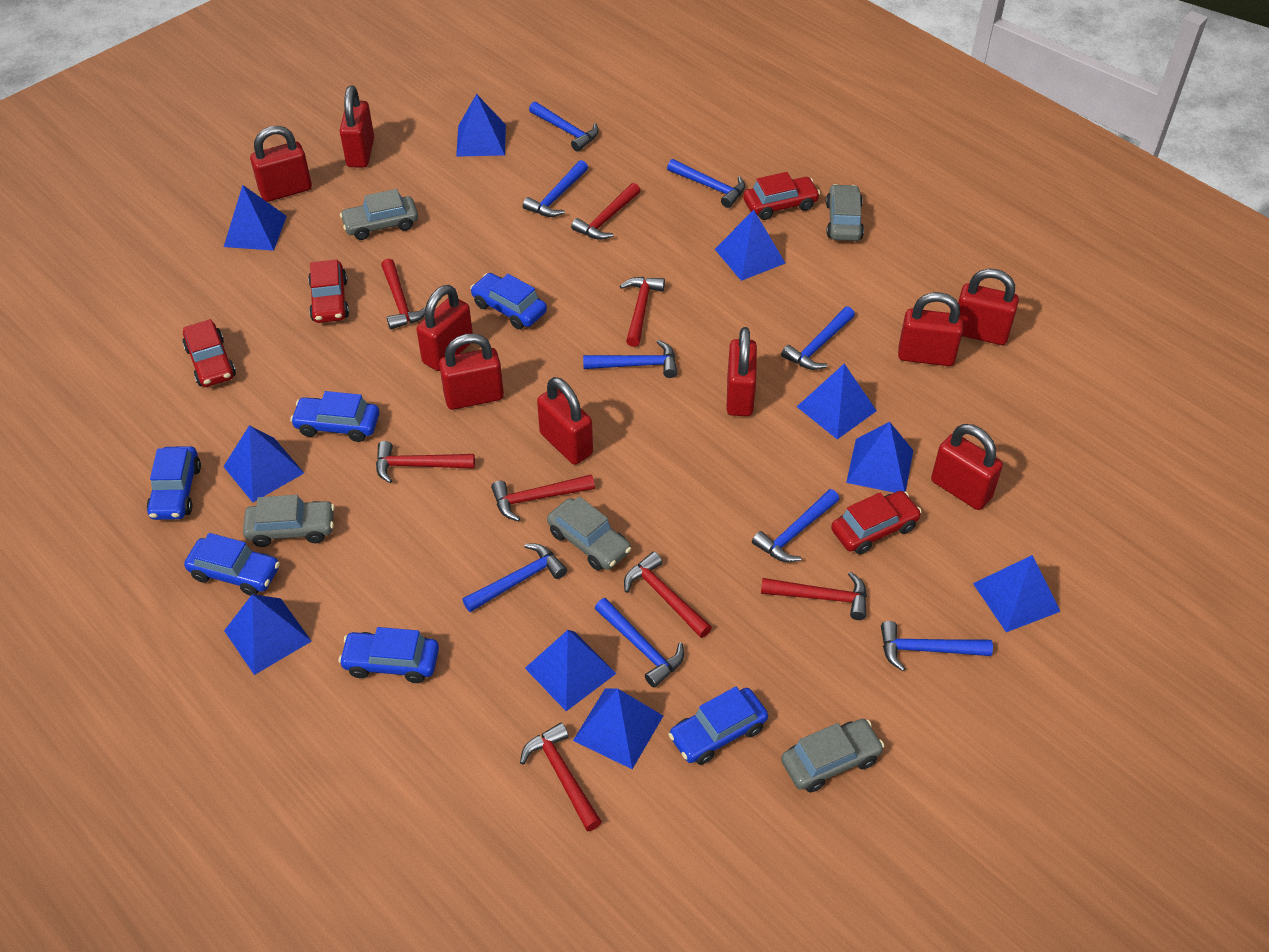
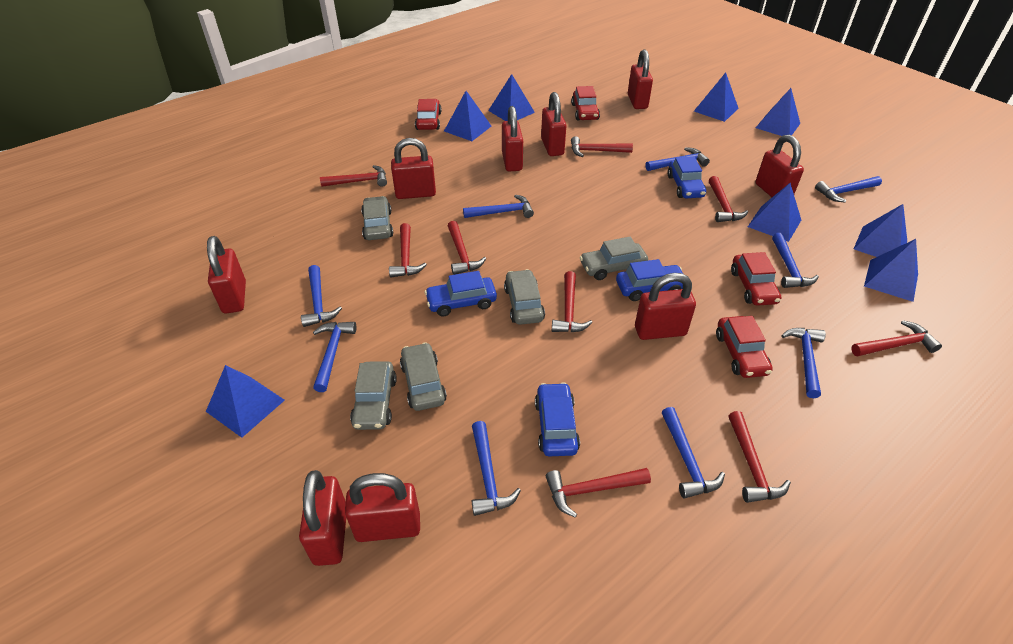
blue car: [147,446,201,520] [184,533,280,596] [290,391,379,442] [338,627,439,683] [470,273,547,329] [668,686,768,765] = 6 -> [425,271,497,316] [535,382,580,456] [616,259,683,301] [667,156,706,198] = 4
blue pyramid: [223,425,304,502] [224,185,287,251] [224,594,312,675] [456,94,506,157] [525,630,617,711] [573,688,663,769] [715,210,785,281] [797,364,877,439] [846,422,913,493] [973,555,1061,632] = 10 -> [206,365,285,438] [444,91,491,141] [488,74,535,121] [694,73,739,122] [748,183,801,242] [756,88,800,136] [854,204,907,257] [864,239,918,302] = 8
red hammer: [376,441,475,483] [381,259,426,330] [491,474,595,521] [520,722,602,831] [571,183,641,240] [620,277,665,347] [624,552,712,638] [761,572,867,620] = 8 -> [320,165,387,187] [389,223,427,278] [448,221,486,275] [546,468,651,518] [552,271,592,332] [571,136,633,157] [709,176,748,222] [728,411,791,503] [851,320,942,356] = 9

